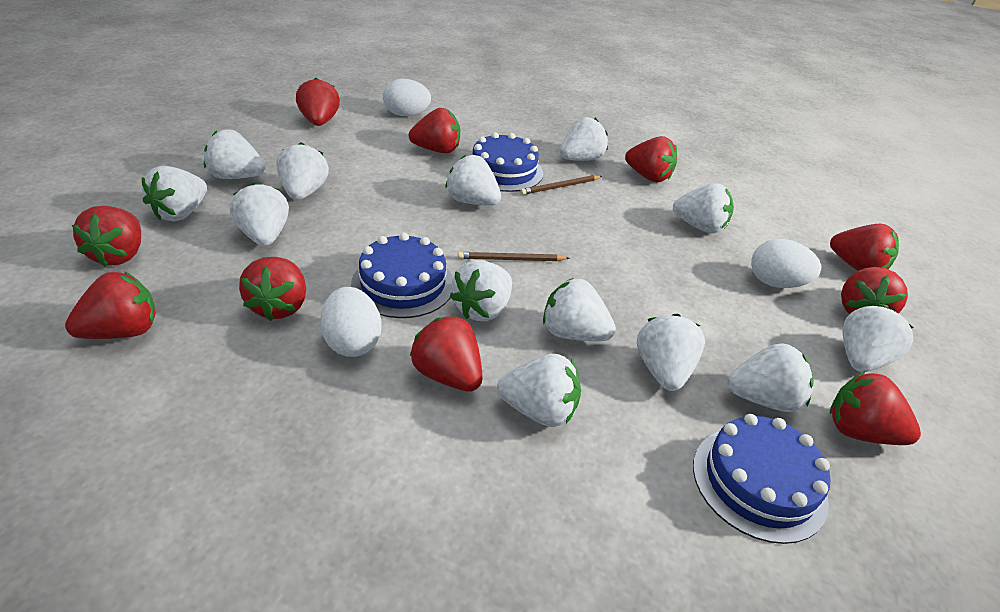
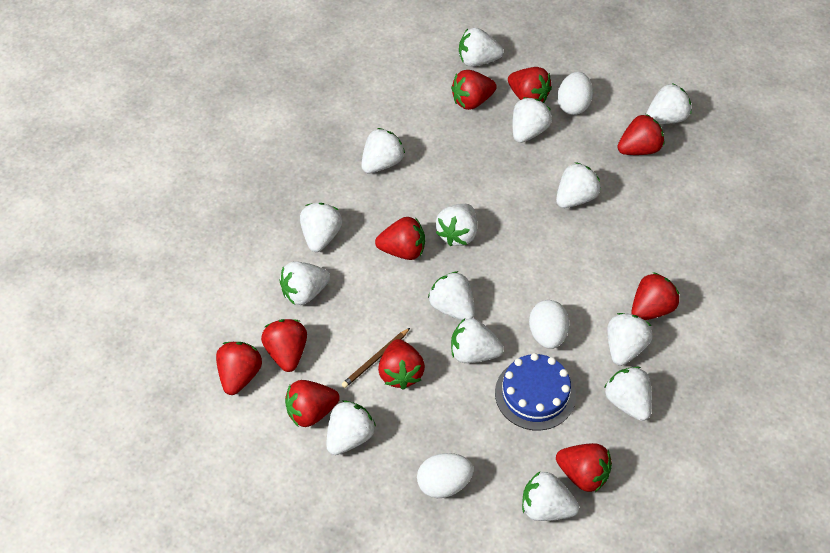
blue cake: [351,233,453,318] [472,132,543,192] [693,414,830,544] = 3 -> [495,353,576,430] = 1
brown pencil: [458,252,570,261] [520,175,602,195] = 2 -> [342,328,410,388] = 1
white strawberry: [142,166,207,221] [204,129,265,179] [230,182,289,246] [276,142,329,200] [445,155,501,205] [450,260,512,321] [497,354,581,427] [543,278,616,341] [560,117,608,161] [637,314,705,391] [673,183,734,233] [727,344,814,412] [842,305,914,372] = 13 -> [279,261,330,305] [300,203,343,252] [326,400,376,455] [361,128,405,173] [428,271,475,320] [436,204,477,246] [451,318,504,363] [459,28,503,67] [512,97,552,143] [522,472,579,521] [556,162,601,208] [604,367,652,421] [607,313,653,366] [646,83,691,124] = 14

